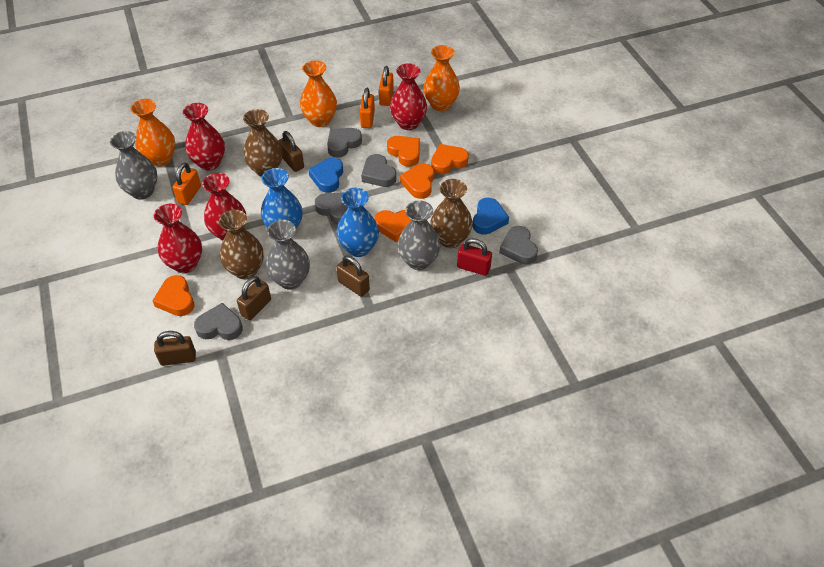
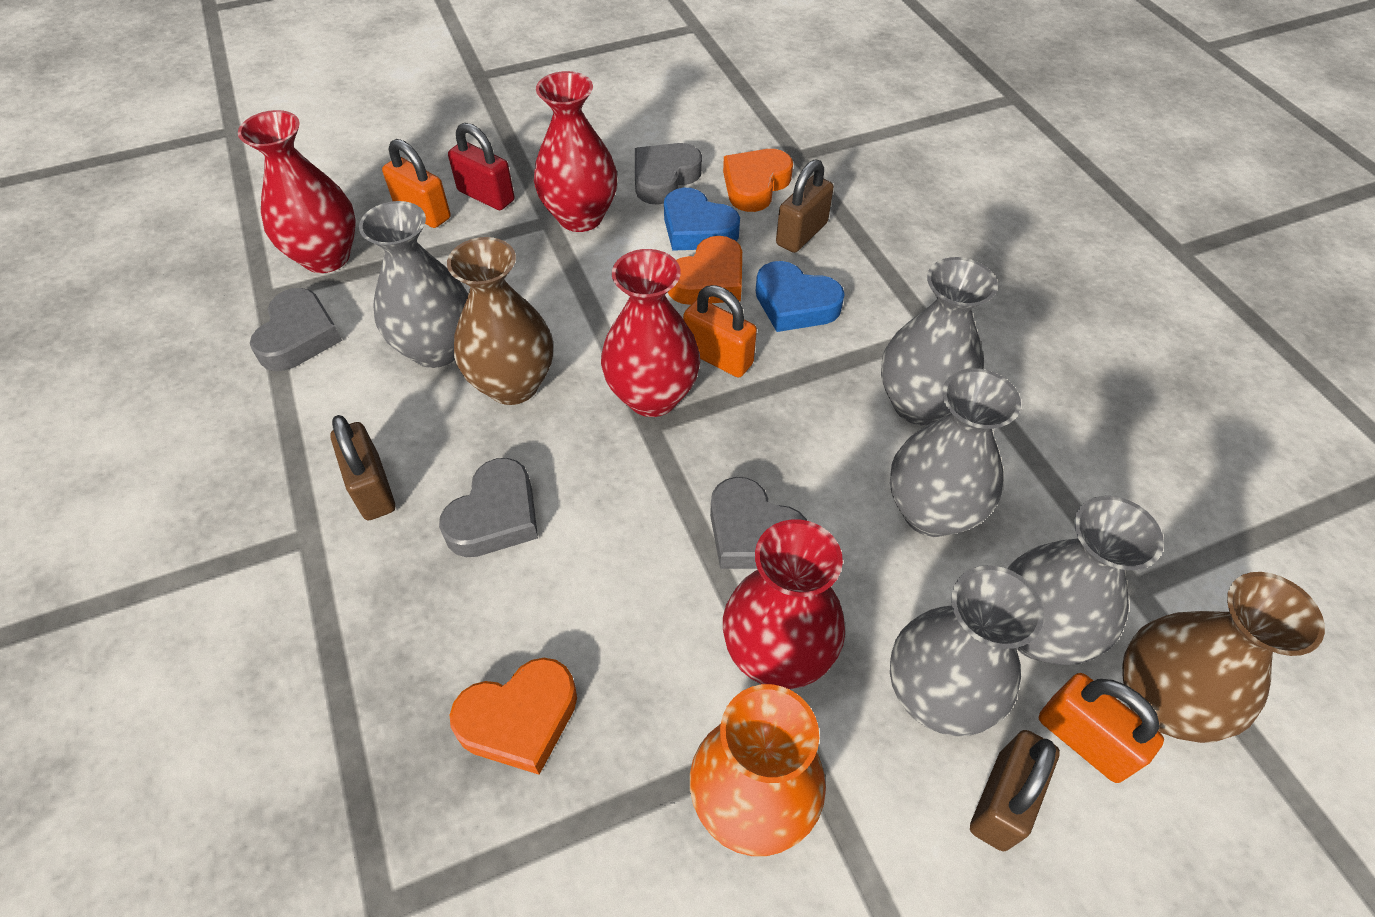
blue vase: [261,168,303,229] [336,188,379,257] = 2 -> none = 0
brown padlock: [154,331,196,366] [237,276,271,320] [278,131,304,172] [336,256,370,297] = 4 -> [330,415,395,520] [776,159,834,253] [970,730,1060,851] = 3
brown vase: [219,210,264,279] [243,109,283,177] [431,179,473,248] = 3 -> [447,237,553,405] [1122,572,1325,743] = 2
grey heart: [194,303,243,340] [315,193,348,224] [327,128,362,158] [361,154,396,187] [499,226,538,264] = 5 -> [250,288,342,371] [439,458,538,557] [635,143,702,205] [710,477,807,569] = 4
grey vase: [110,131,157,200] [266,220,310,290] [397,200,441,270] = 3 -> [359,201,468,368] [881,257,998,425] [890,368,1021,537] [890,565,1044,736] [1007,496,1164,665] = 5
orange heart: [152,275,194,316] [374,210,411,242] [387,136,420,167] [400,163,434,199] [431,144,469,174] = 5 -> [450,658,577,775] [668,236,742,305] [723,149,793,212] = 3
orange vase: [131,99,175,167] [300,60,337,127] [423,45,460,111] = 3 -> [690,684,826,856] = 1

